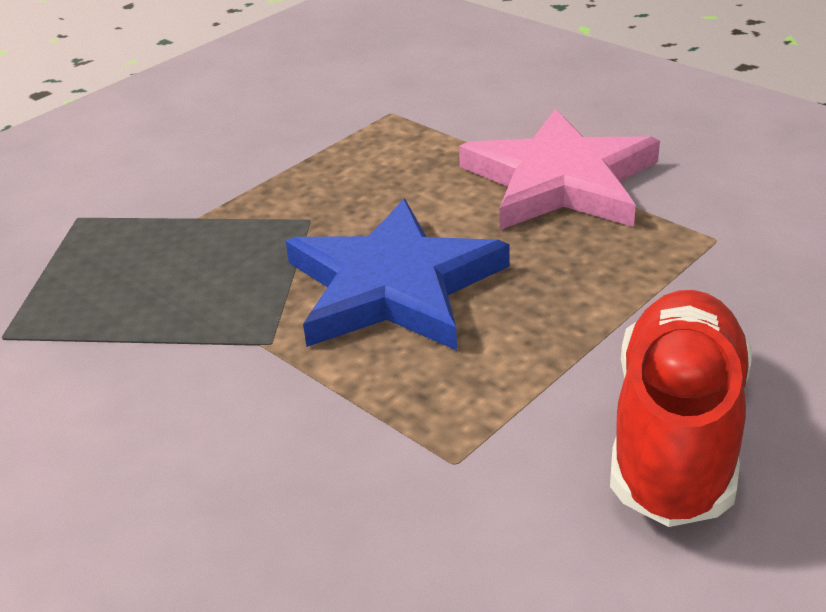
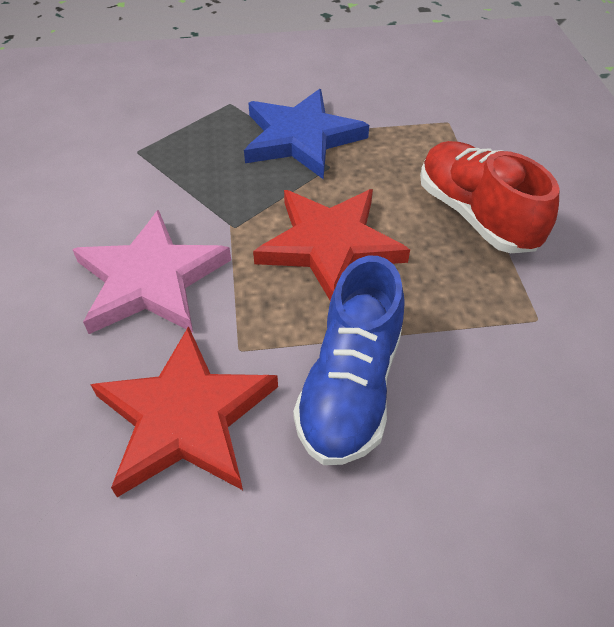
blue shoe: none = 0 -> [293,256,404,465] = 1
red star: none = 0 -> [90,326,278,497] [253,189,410,301] = 2

